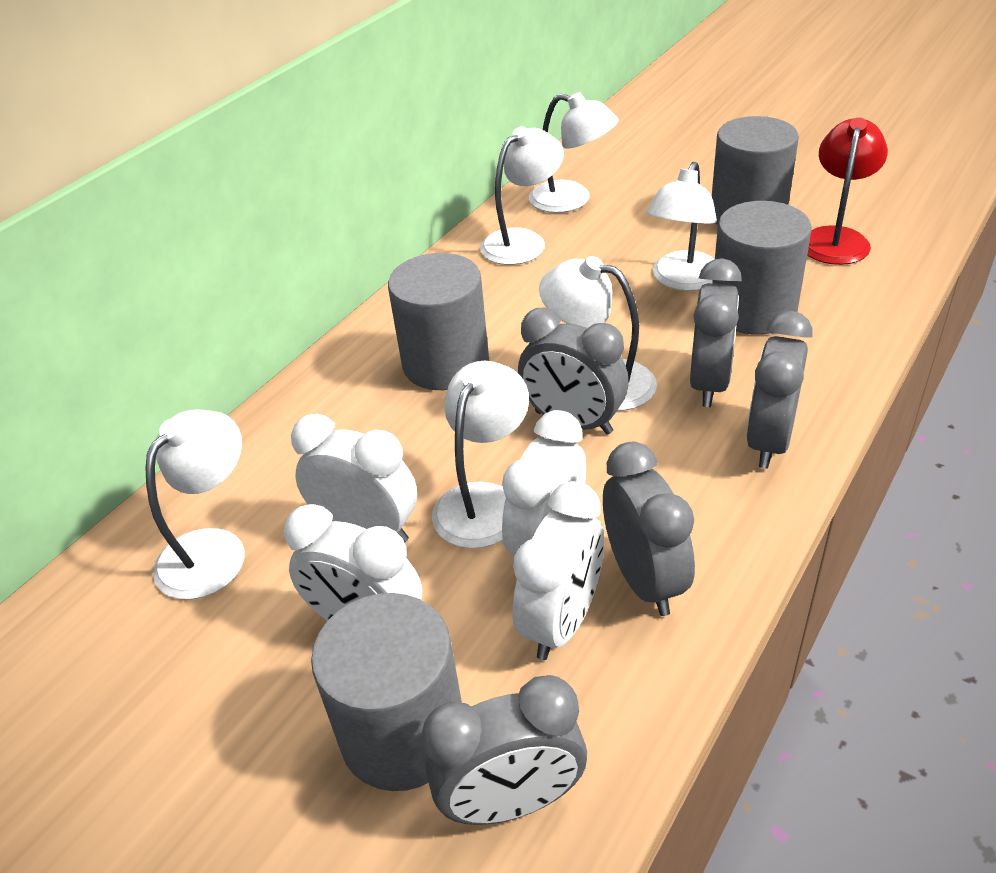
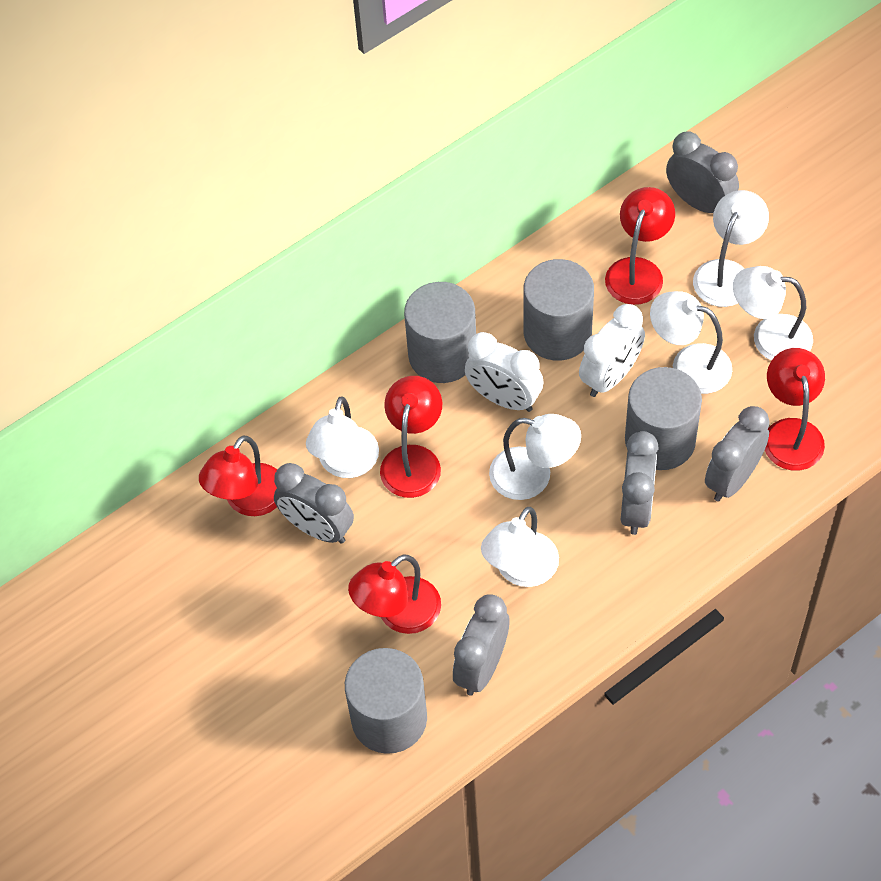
red lamp: [807,118,888,265] = 1 -> [199,436,278,516] [348,554,441,634] [380,376,442,498] [605,187,675,305] [765,348,825,471] = 5
white clock: [284,504,423,621] [291,414,417,543] [502,410,586,556] [512,481,604,660] = 4 -> [465,332,544,412] [579,304,645,397] = 2

